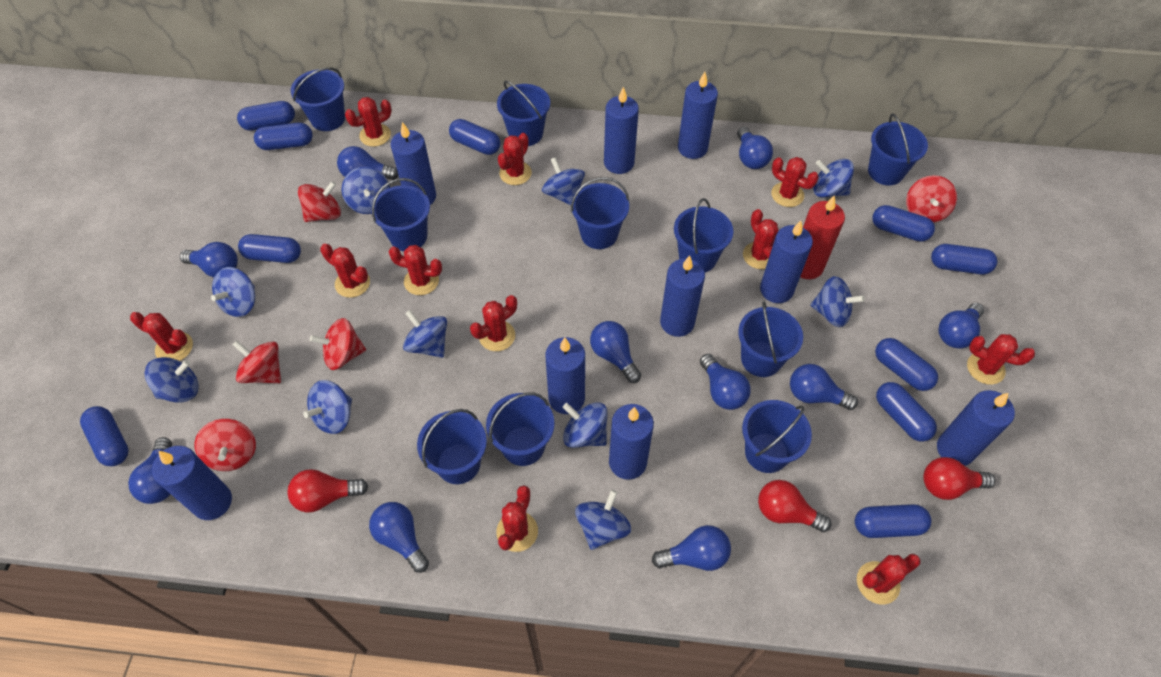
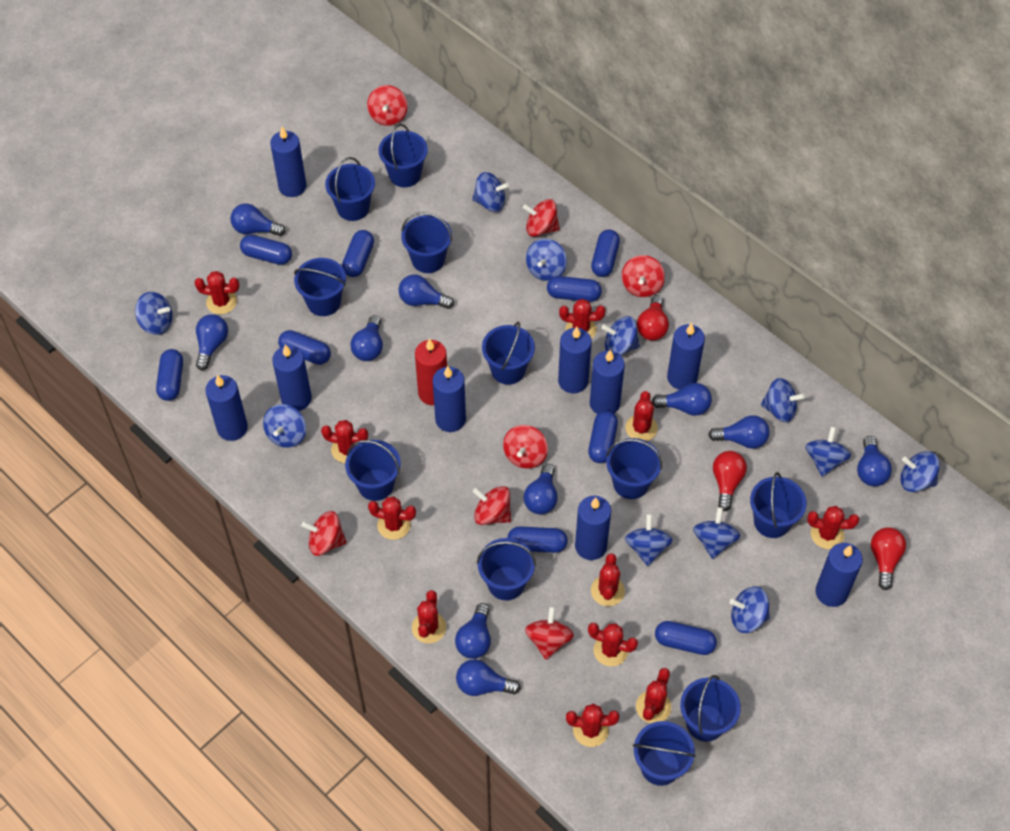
blue bucket: [291,67,345,131] [371,178,430,251] [417,409,487,484] [486,392,555,466] [497,81,550,146] [571,177,629,249] [674,198,733,273] [738,301,803,377] [742,400,812,473] [868,113,928,185] = 10 -> [294,258,346,316] [325,157,375,221] [345,440,401,501] [379,124,428,187] [401,212,452,273] [477,538,536,600] [482,322,535,385] [606,438,662,499] [633,721,696,786] [680,675,741,742] [750,472,807,538] = 11
blue capsule: [80,406,129,466] [237,101,295,131] [238,234,301,263] [254,123,313,150] [449,119,500,155] [855,504,931,538] [872,205,935,242] [875,338,938,391] [876,382,937,442] [931,244,997,274] = 10 -> [156,349,183,401] [240,235,292,265] [278,330,331,365] [342,230,374,277] [507,526,568,553] [547,276,602,302] [588,410,618,463] [591,230,620,277] [655,621,717,655] = 9
blue spinning top: [145,357,199,403] [211,267,255,317] [303,380,352,434] [342,167,390,214] [403,310,447,358] [542,157,585,206] [563,402,607,448] [575,490,631,550] [810,276,865,327] [813,159,854,198] = 10 -> [135,292,173,335] [263,404,306,448] [472,172,509,212] [526,239,567,281] [602,316,640,355] [625,514,673,566] [693,507,740,559] [730,586,770,633] [761,378,805,423] [805,426,851,477] [900,451,940,492] = 11
red spinning top: [194,419,256,471] [232,340,281,383] [298,181,341,222] [310,318,366,370] [906,175,957,223] = 5 -> [301,511,347,556] [367,85,407,126] [473,486,511,525] [503,425,548,469] [523,199,560,237] [525,606,574,660] [622,255,665,297] = 7

